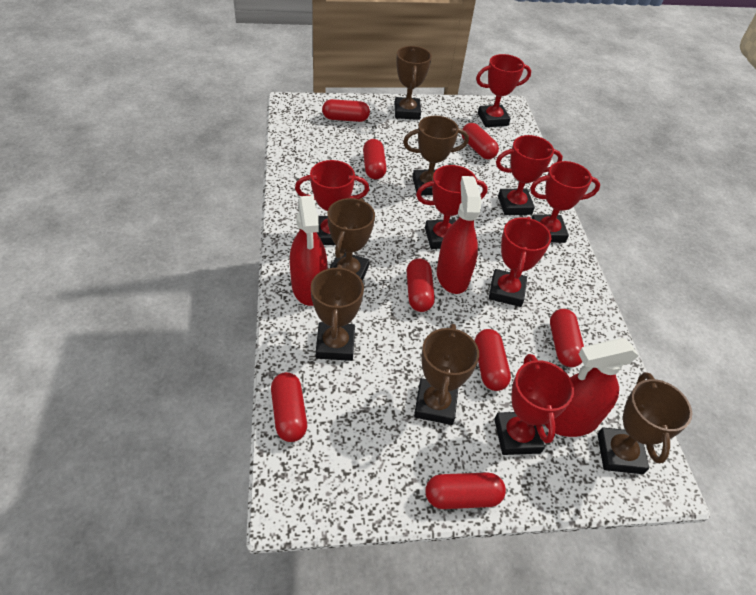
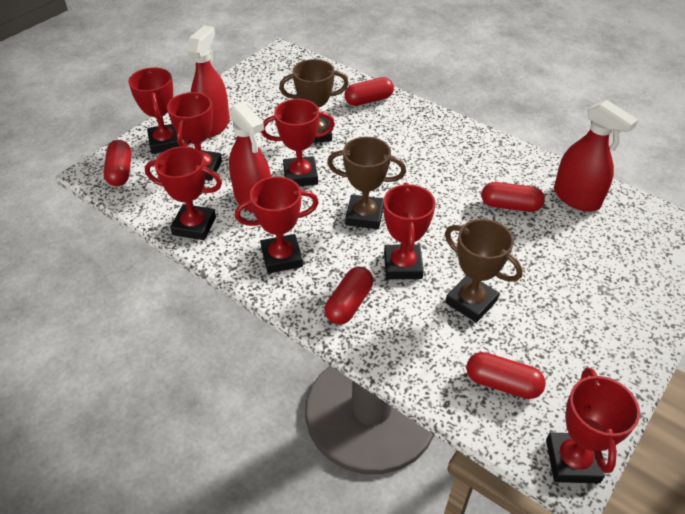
brown trophy: [311,265,364,361] [327,198,375,281] [395,46,432,120] [403,116,469,195] [414,324,479,425] [597,372,692,474] = 6 -> [279,59,349,143] [327,137,406,229] [445,219,523,323] = 3
red capsule: [271,372,307,442] [322,99,370,122] [363,139,387,180] [406,259,435,312] [425,472,506,509] [462,123,499,159] [475,329,511,391] [550,309,584,367] = 8 -> [103,140,132,186] [325,267,373,324] [344,77,394,106] [466,352,546,399] [482,182,545,212] = 5

